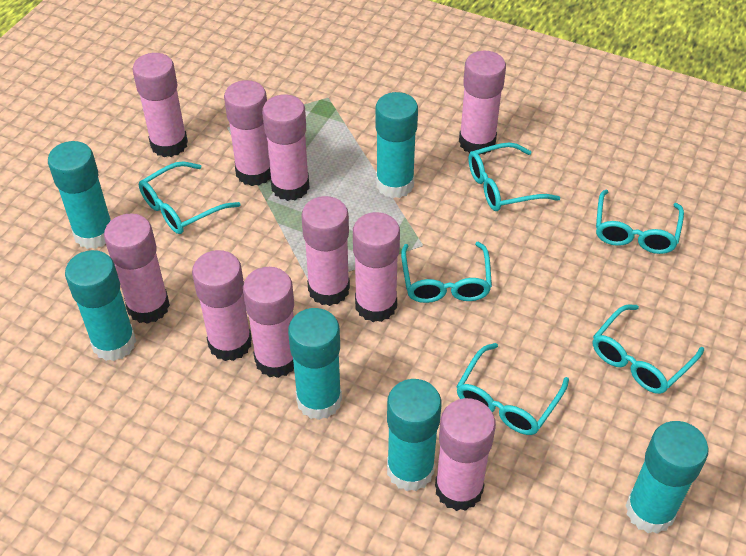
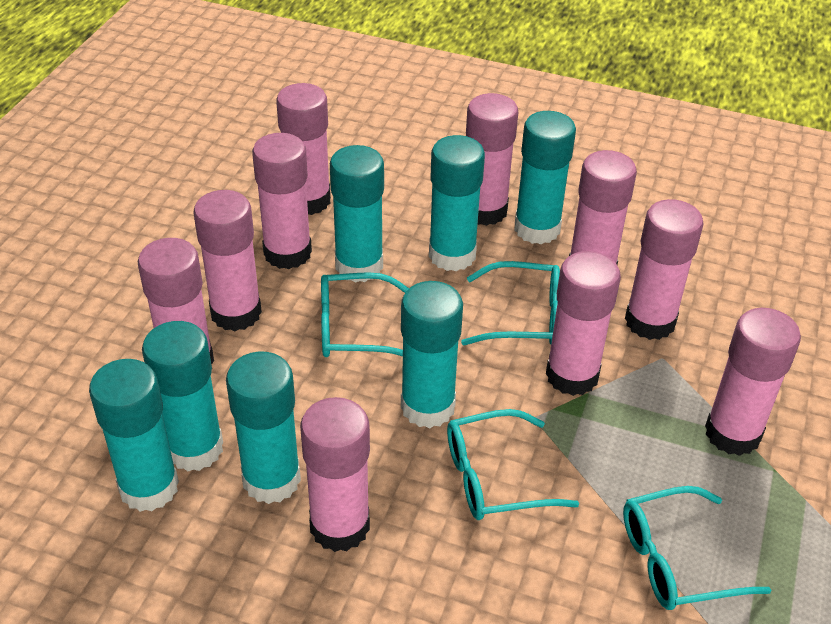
turquoise glasses: [139,161,240,234] [401,242,492,303] [456,343,569,435] [468,142,560,211] [593,304,704,394] [596,190,684,254] = 6 -> [321,272,409,357] [447,409,579,520] [461,261,560,345] [623,486,771,610] = 4
turquoise glue stick: [48,141,111,249] [65,250,136,361] [288,308,342,420] [375,92,418,198] [387,379,441,491] [625,421,709,534] = 6 -> [89,359,179,512] [142,321,223,471] [226,352,301,504] [330,145,384,283] [401,281,463,428] [429,135,485,271] [514,111,576,244] = 7

